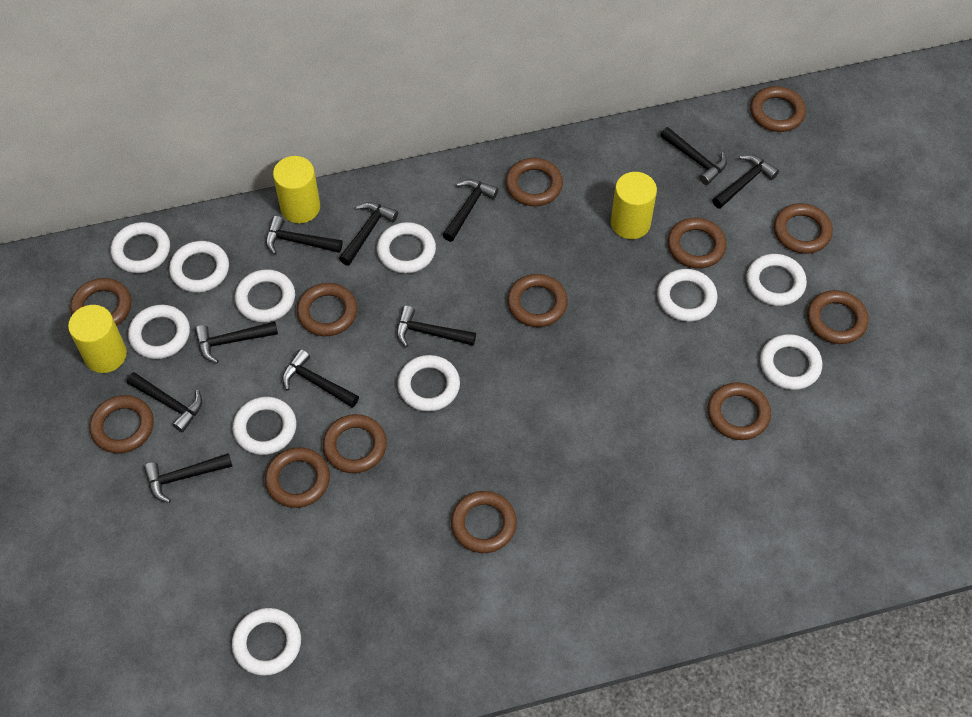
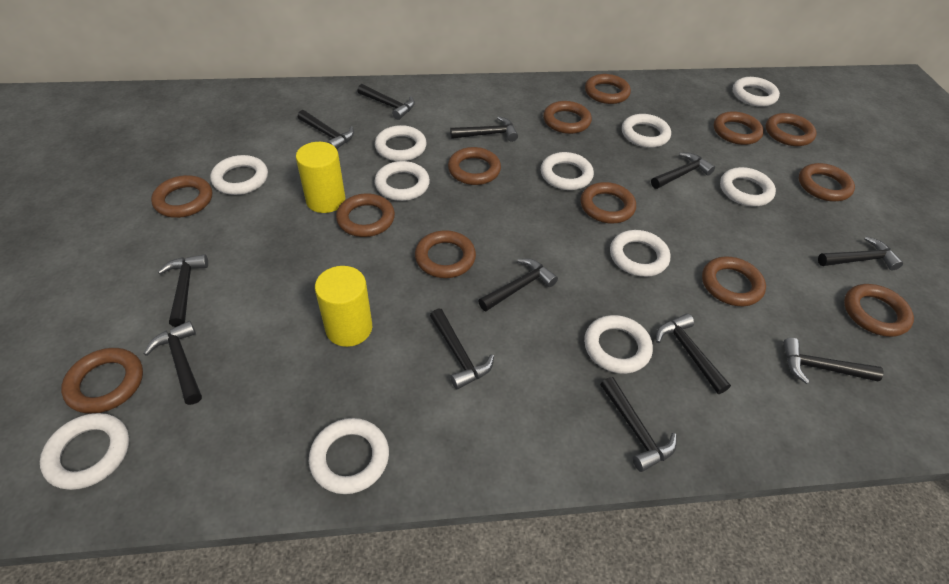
black hammer: [127,372,202,432] [144,453,233,503] [195,321,278,363] [266,216,342,255] [282,349,359,408] [339,202,398,265] [397,306,476,347] [443,179,498,242] [660,127,727,185] [712,155,779,209] = 10 -> [144,321,202,405] [158,254,208,327] [298,110,354,149] [358,84,415,120] [430,308,494,390] [450,116,518,142] [478,258,558,311] [600,377,677,472] [651,153,715,189] [656,313,731,394] [783,338,884,384] [818,237,903,270] = 12
yellow cylinder: [68,305,127,373] [273,156,320,223] [611,172,657,239] = 3 -> [296,142,345,213] [315,266,372,347] = 2

